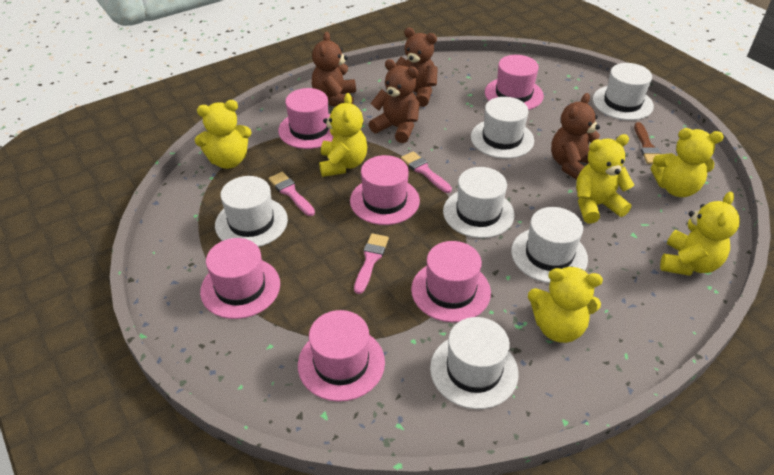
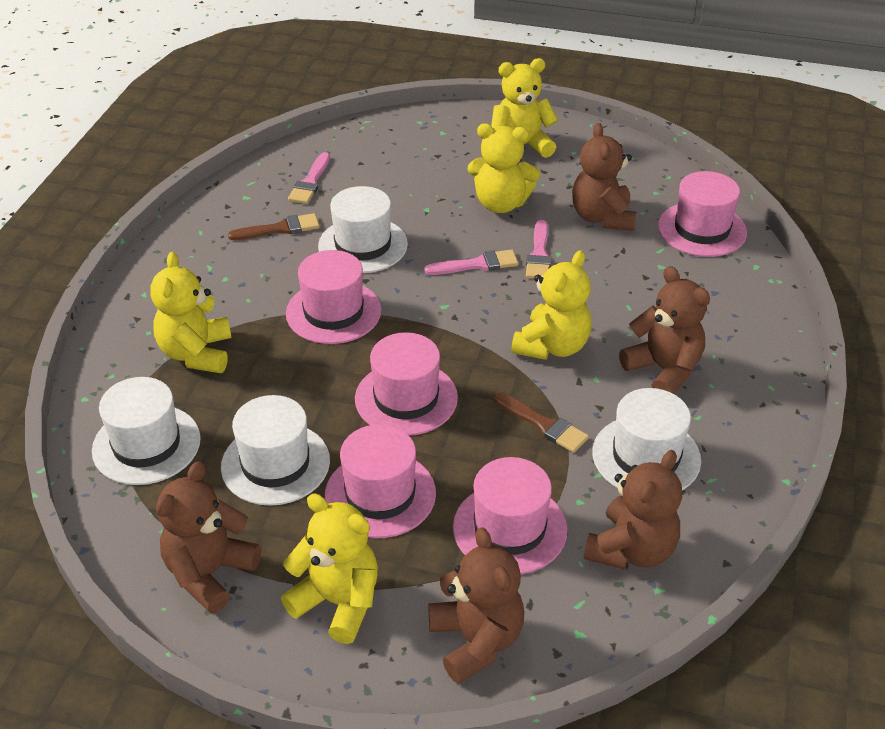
brown brush: [634,122,660,164] = 1 -> [228,213,320,240] [494,392,589,453] = 2
brown teddy bear: [312,32,356,107] [369,59,420,143] [396,28,438,107] [551,93,600,180] = 4 -> [156,461,261,614] [428,527,524,684] [572,123,636,231] [584,450,682,570] [619,266,710,394] = 5
pink hat: [200,238,280,319] [278,88,333,149] [298,310,385,402] [350,155,420,225] [411,241,491,322] [485,55,544,110] = 6 -> [286,250,381,344] [325,424,436,538] [355,332,458,436] [453,457,567,574] [658,171,747,257] = 5
white hat: [215,176,288,247] [430,317,519,409] [443,167,515,238] [471,97,534,159] [511,207,588,283] [593,63,654,120] = 6 -> [92,377,201,485] [221,395,330,506] [318,186,408,273] [592,388,701,491] = 4
yellow teddy bear: [195,100,252,169] [319,93,367,177] [528,266,603,343] [576,134,634,223] [651,128,724,197] [660,192,740,276] = 6 -> [150,252,231,373] [281,493,378,644] [467,123,540,213] [491,58,558,158] [511,250,591,360] = 5

